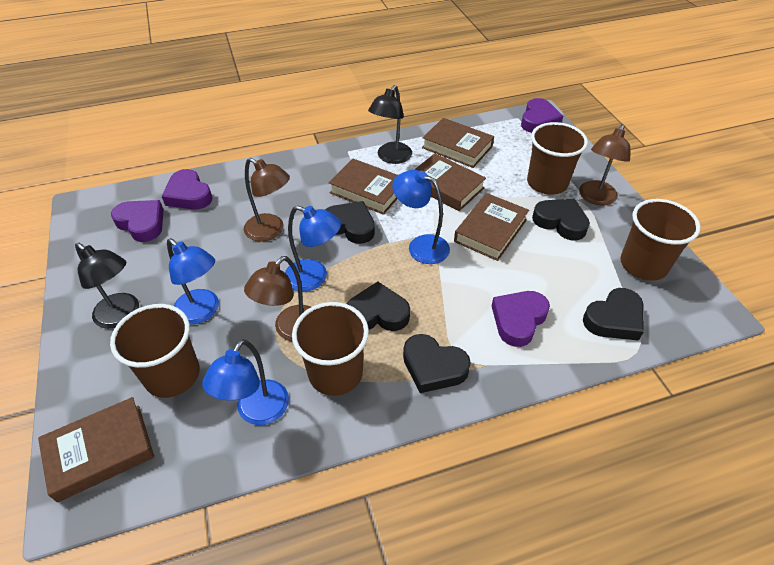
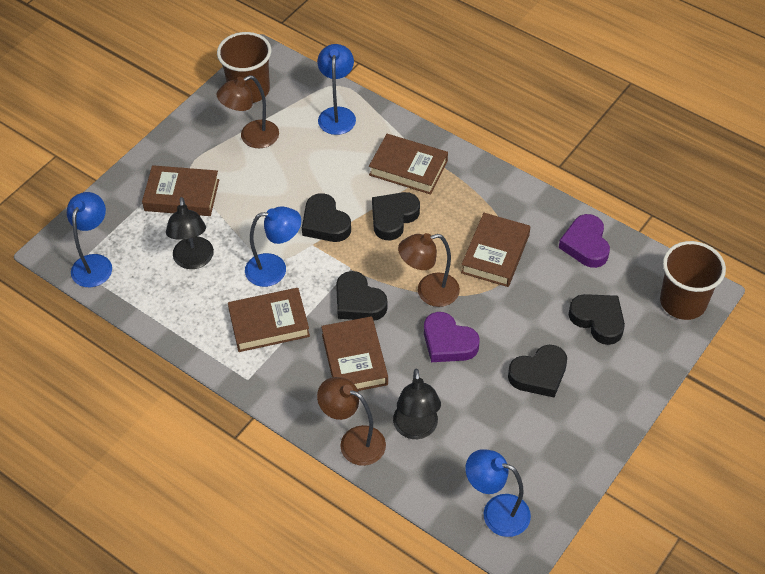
brown cup: [110,304,200,398] [292,302,369,396] [527,122,588,195] [621,199,701,281] = 4 -> [217,32,271,103] [660,241,726,320] = 2
purple heart: [111,200,164,242] [162,169,212,210] [492,291,550,347] [521,98,563,133] = 4 -> [424,312,480,362] [559,214,610,268] = 2

